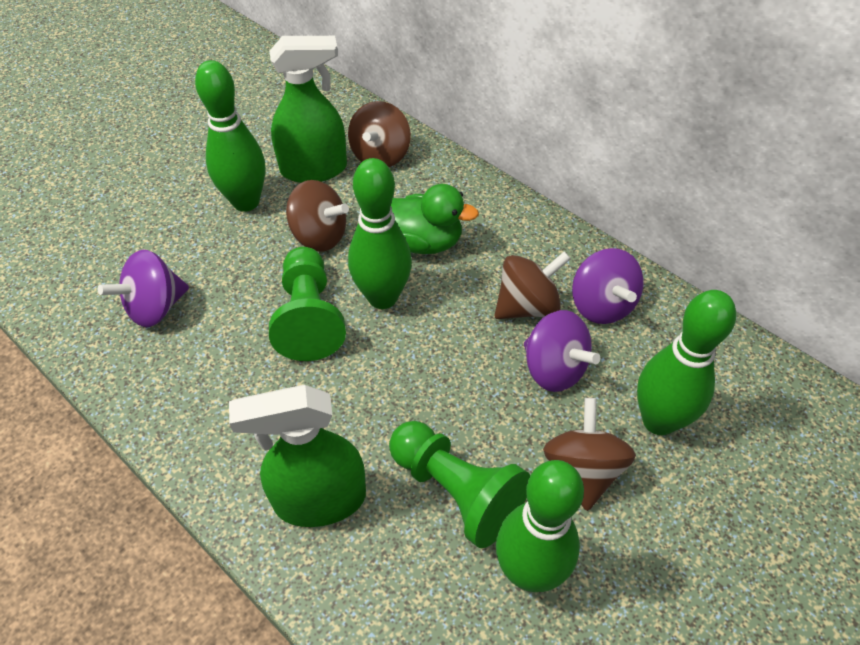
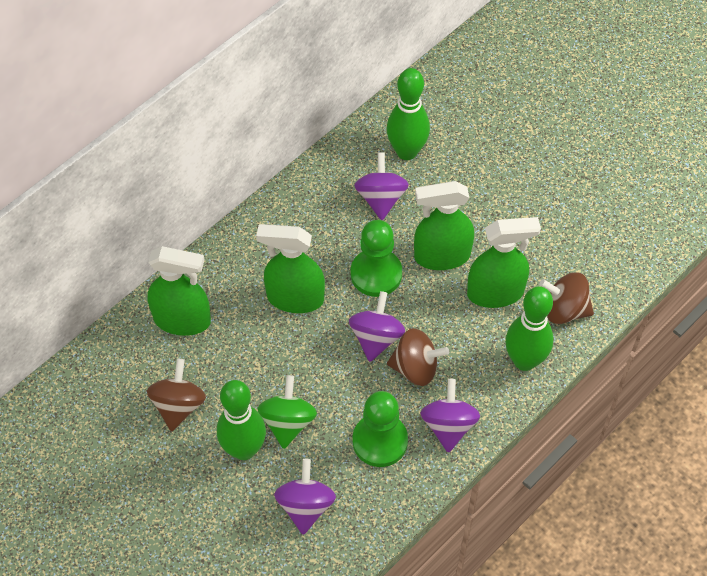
brown spinning top: [286,180,349,252] [348,101,411,167] [494,251,571,319] [543,398,636,511] = 4 -> [147,359,206,432] [387,328,449,386] [539,272,594,324] = 3
green bowling pin: [195,60,265,212] [348,158,412,309] [496,460,584,592] [637,290,736,435] = 4 -> [217,380,266,460] [386,68,430,160] [505,286,554,371] = 3
green duck: [391,184,479,254] = 1 -> none = 0
green spinning top: none = 0 -> [257,375,317,449] = 1
green spray bottle: [229,385,366,527] [270,36,347,183] = 2 -> [147,246,211,336] [256,224,325,313] [414,181,474,270] [467,217,541,308] = 4
purple spinning top: [98,250,189,327] [524,310,600,392] [572,248,644,324] = 3 -> [274,459,336,535] [349,291,405,362] [354,152,409,220] [420,379,480,453] = 4

